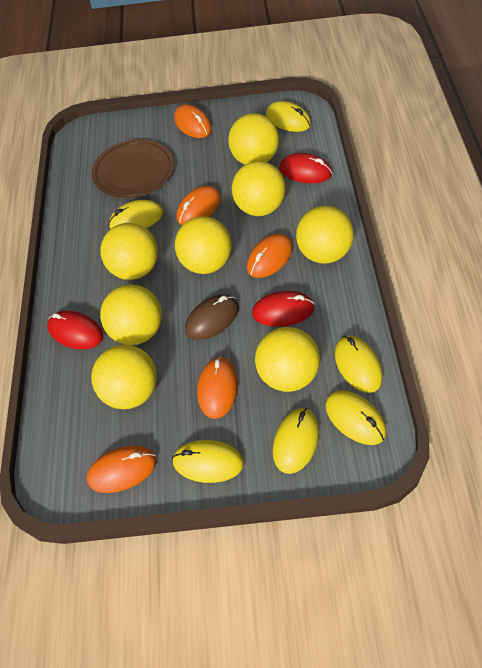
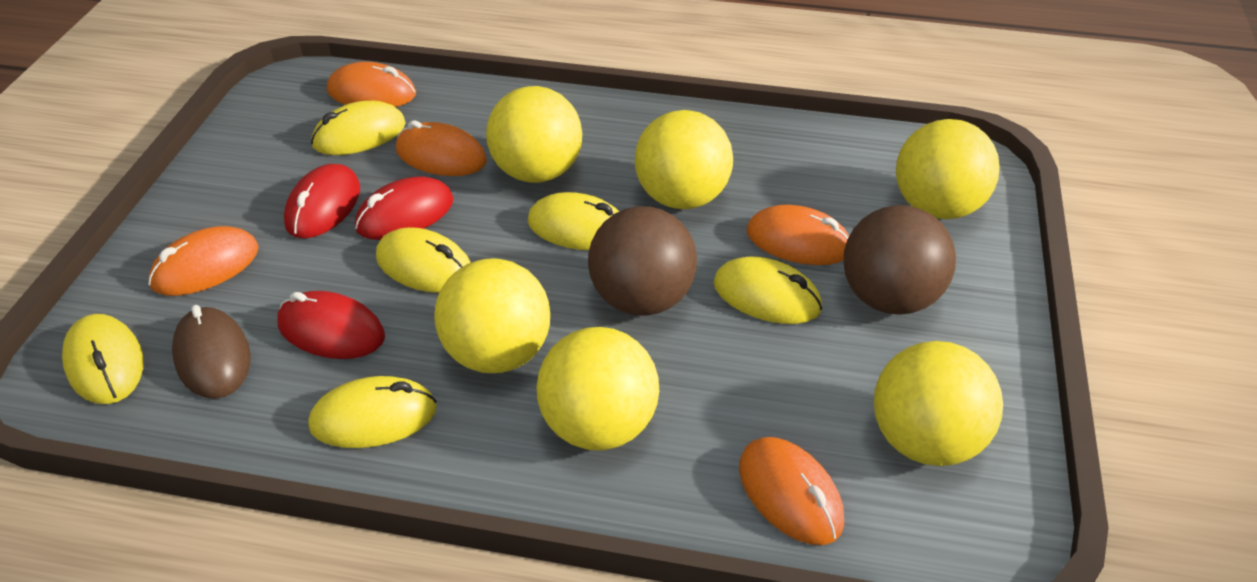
brown ball: none = 0 -> [588,206,697,316] [843,205,956,315] = 2
brown plate: [92,139,174,199] = 1 -> none = 0
yellow ball: [91,345,157,409] [100,223,158,280] [100,284,162,345] [175,216,232,274] [228,113,279,165] [232,161,285,216] [255,327,320,392] [296,206,354,264] = 8 -> [434,258,551,373] [486,86,582,183] [537,327,659,450] [634,110,733,209] [874,341,1003,466] [896,119,1000,219] = 6

